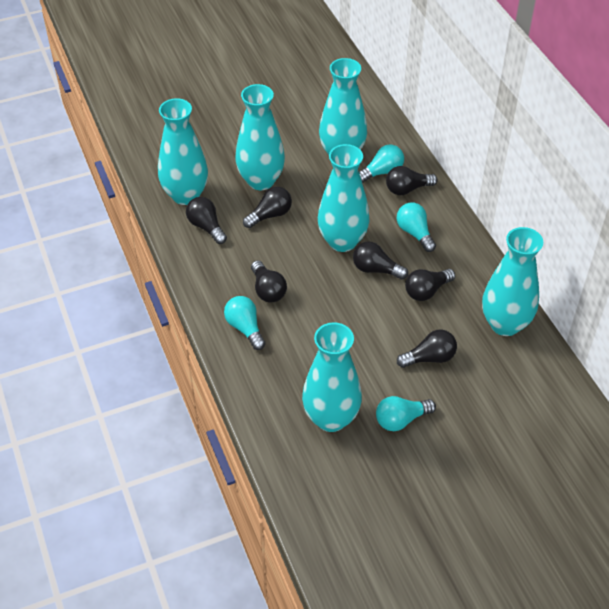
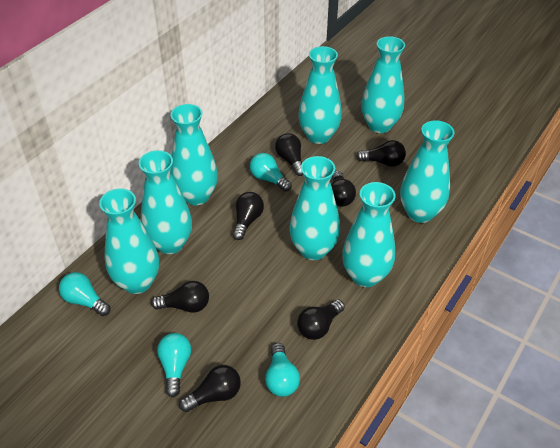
turquoise vase: [158,98,208,205] [235,84,285,190] [302,322,362,432] [318,144,370,252] [319,58,367,155] [482,227,543,336] = 6 -> [99,188,159,294] [139,150,192,254] [170,104,218,205] [289,156,340,260] [298,46,342,144] [342,182,395,287] [361,36,405,133] [400,120,455,223] = 8

